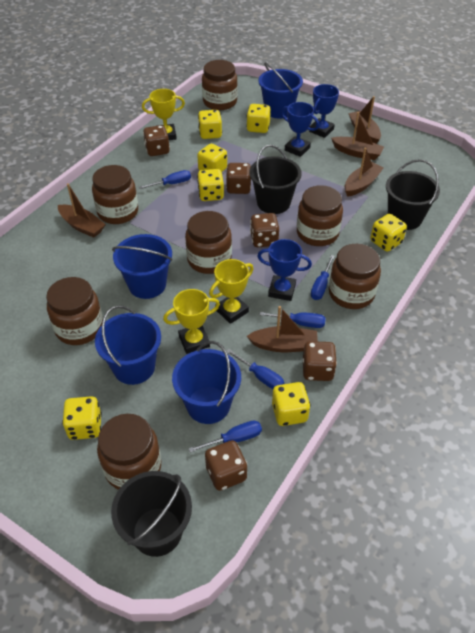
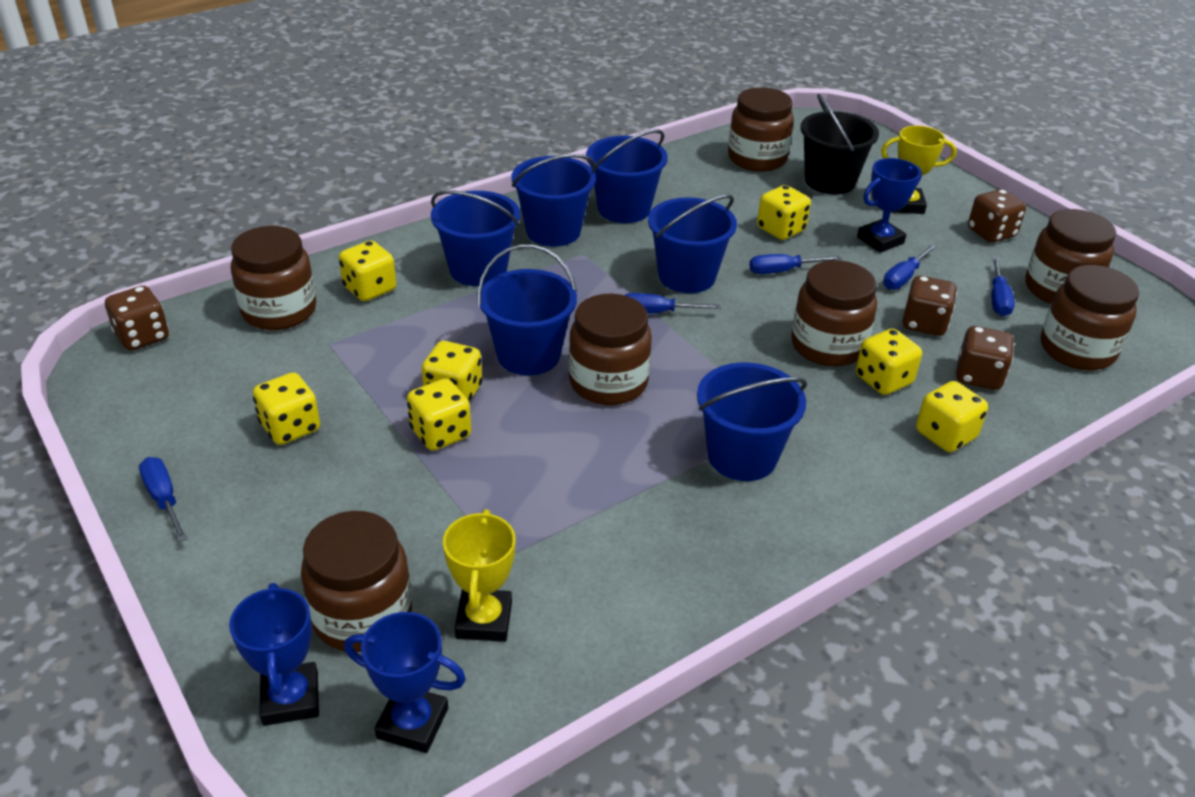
black bucket: [111,471,192,557] [249,145,302,214] [386,159,440,230] = 3 -> [800,94,879,194] = 1
blue bucket: [95,305,161,385] [112,234,172,299] [172,341,241,424] [259,62,303,119] = 4 -> [431,190,520,286] [477,244,577,375] [512,154,596,247] [586,129,668,223] [648,194,737,293] [697,363,807,481] = 6
brown boat: [58,183,106,238] [247,306,318,352] [331,112,384,160] [345,147,384,197] [348,96,381,144] = 5 -> none = 0
brown dice: [143,125,170,156] [205,440,247,491] [226,163,251,194] [250,213,279,247] [303,341,337,381] = 5 -> [105,286,169,351] [903,276,957,336] [956,326,1014,390] [968,189,1026,243] = 4
yellow trophy: [142,89,185,140] [163,289,220,354] [209,259,253,324] = 3 -> [443,509,516,642] [881,125,956,214] = 2

